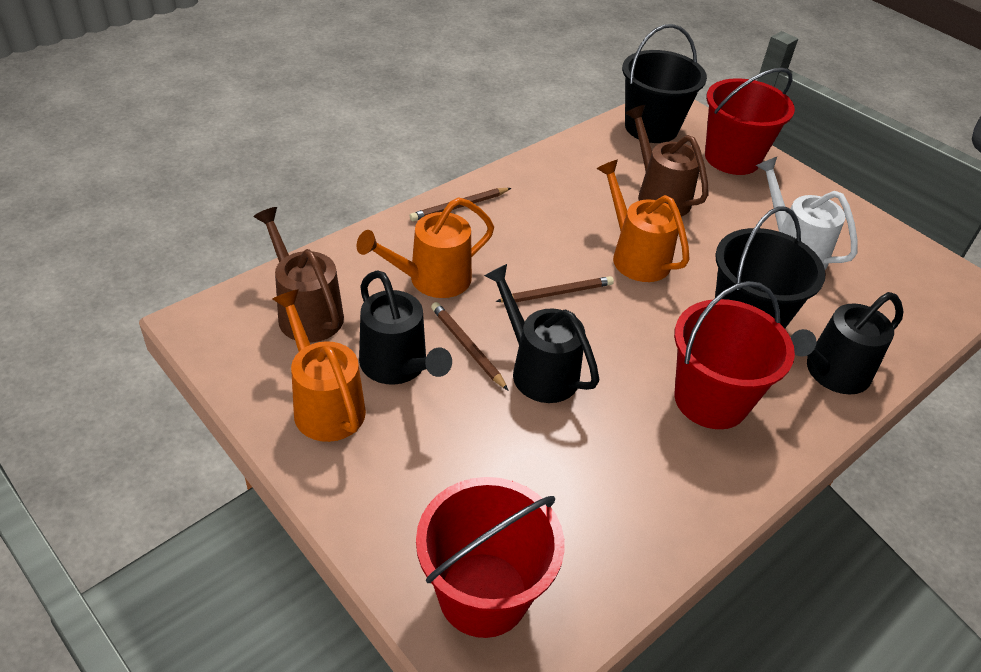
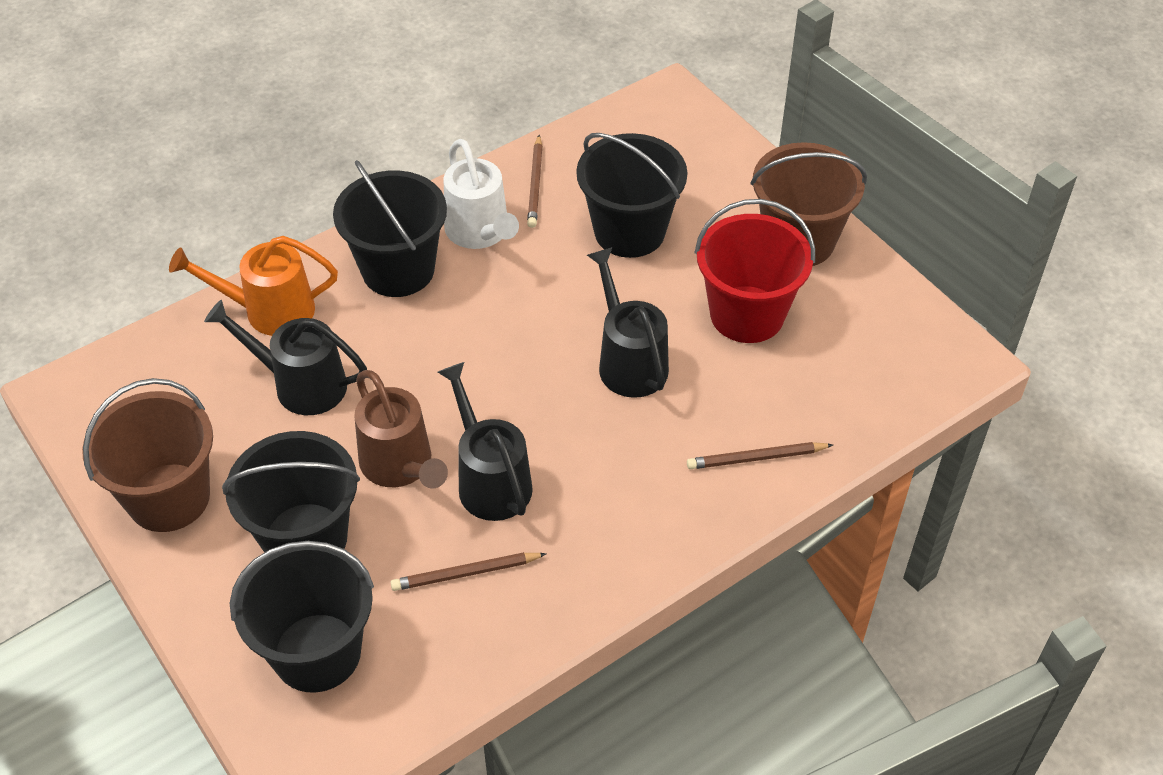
black bucket: [622,24,707,143] [715,206,826,328] = 2 -> [222,431,360,553] [229,541,374,692] [333,160,447,297] [576,133,687,258] = 4
brown bucket: none = 0 -> [82,378,213,532] [751,142,867,266] = 2
brown watering can: [253,207,344,342] [625,105,709,217] = 2 -> [354,370,448,489] = 1
orange watering can: [272,289,366,442] [357,197,494,298] [596,160,689,282] = 3 -> [169,236,338,336] = 1
red bucket: [416,477,565,638] [674,281,795,429] [705,68,795,175] = 3 -> [695,199,815,343] = 1

